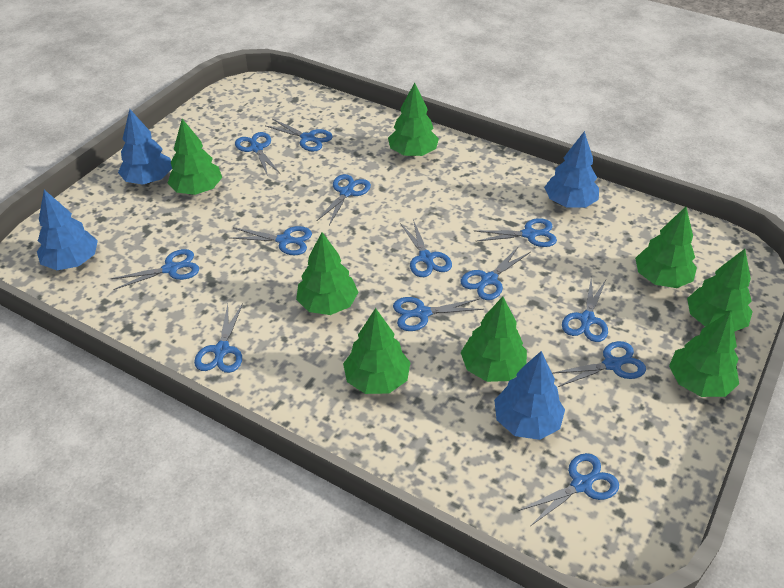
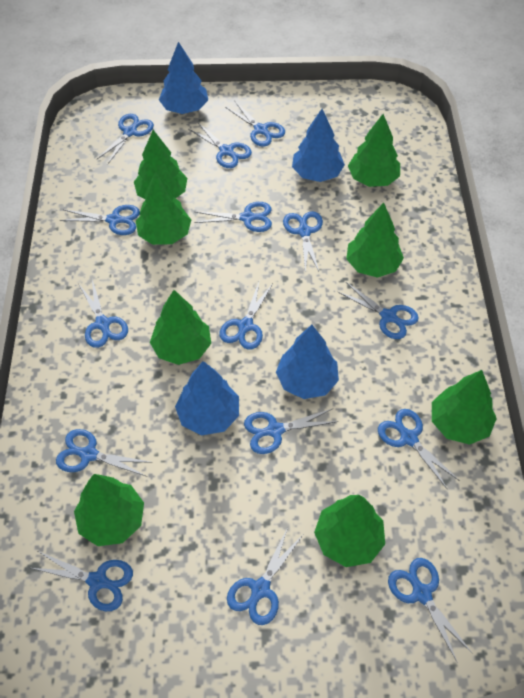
blue scissors: [111,249,199,290] [194,303,243,373] [230,226,312,255] [235,132,280,176] [266,119,333,151] [317,174,371,225] [393,297,484,331] [400,219,452,277] [461,246,531,300] [474,218,557,247] [518,453,619,526] [552,341,646,387] [562,278,608,342] = 13 -> [31,551,133,611] [56,429,153,477] [60,205,140,235] [78,280,128,348] [97,114,154,165] [188,123,252,168] [194,202,272,232] [219,282,273,350] [225,101,285,147] [227,527,303,625] [244,409,338,454] [283,211,323,272] [337,282,419,339] [378,409,460,490] [388,558,473,663] = 15

